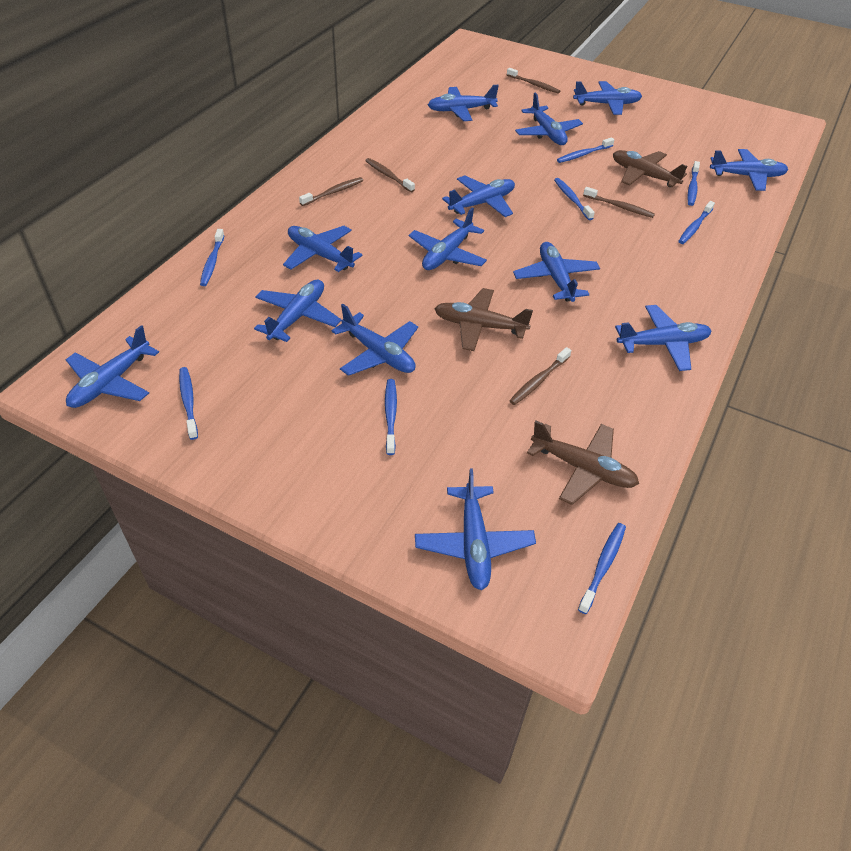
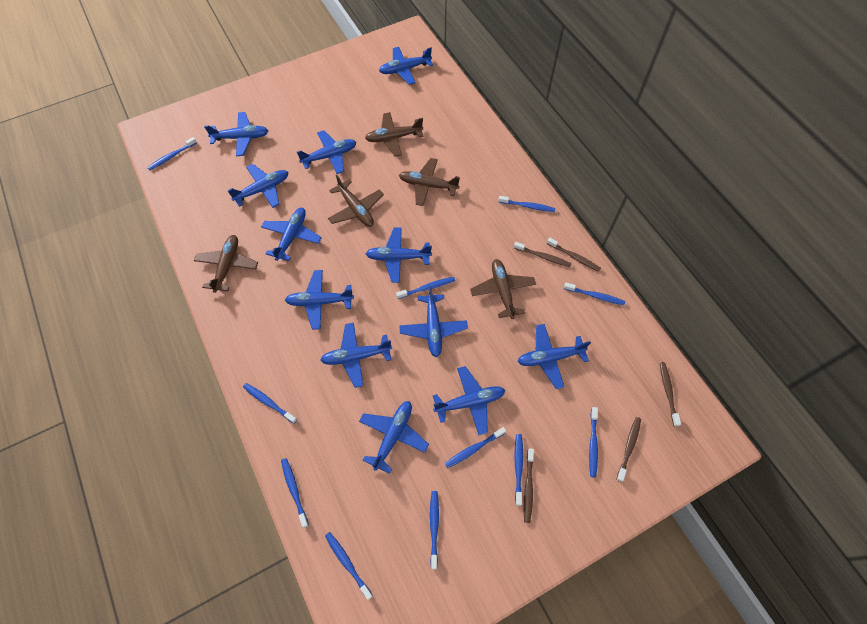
blue plane: [66,325,159,408] [254,279,341,342] [283,226,363,272] [331,304,418,376] [409,208,487,270] [415,468,536,590] [428,85,499,121] [442,175,515,217] [513,242,600,302] [515,92,583,145] [573,81,642,115] [615,305,712,371] [710,149,788,191] = 13 -> [204,112,268,156] [227,164,288,208] [261,208,322,261] [285,270,354,330] [297,130,356,174] [320,323,392,388] [359,401,429,474] [366,228,432,283] [379,47,433,85] [399,286,468,357] [433,366,505,435] [517,324,591,389] = 12
blue toothbrush: [179,367,198,440] [200,229,225,286] [385,379,397,455] [554,178,595,220] [557,137,614,163] [578,523,626,614] [679,201,715,244] [687,161,700,206] = 8 -> [147,137,197,170] [243,383,297,424] [281,458,309,528] [325,532,373,600] [396,277,455,299] [430,491,439,569] [445,427,506,468] [499,196,555,212] [514,434,523,506] [564,283,625,305] [589,407,598,477] = 11
brown plane: [434,288,533,351] [527,421,639,505] [613,150,687,187] = 3 -> [194,235,258,293] [328,175,384,227] [365,112,423,157] [399,158,460,206] [470,259,536,319] = 5

